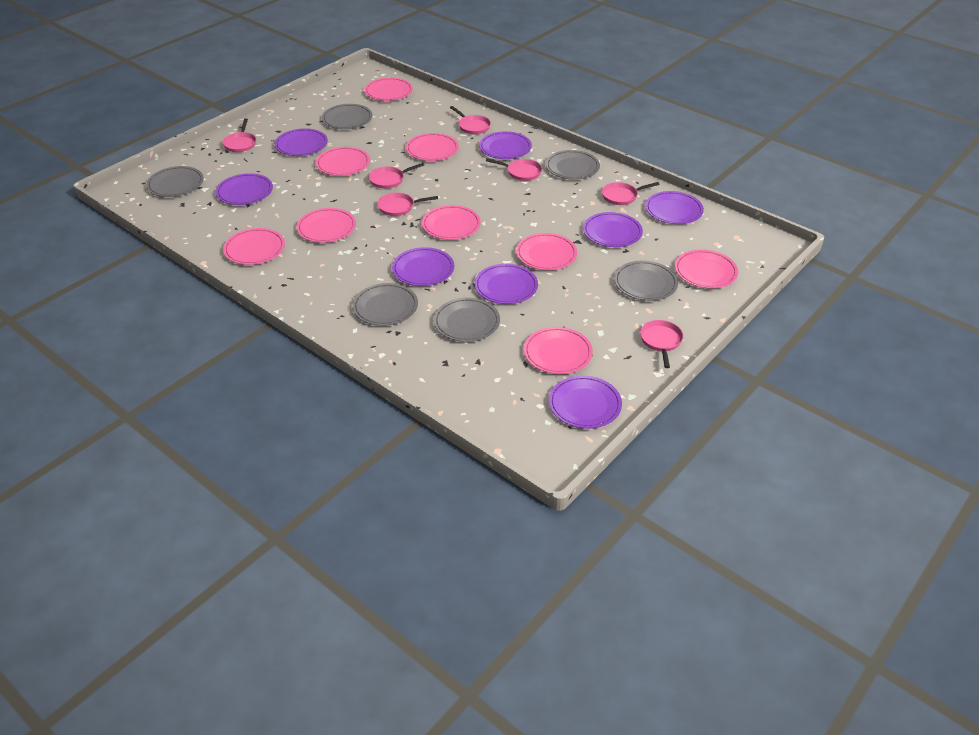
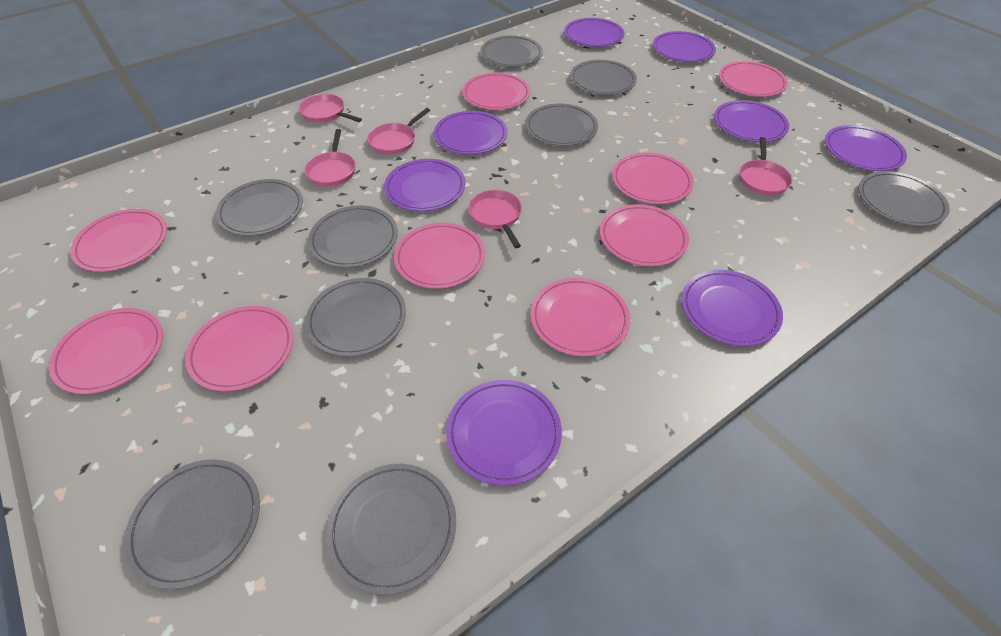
grey plate: [146,166,204,197] [322,104,372,129] [353,283,418,326] [434,298,500,342] [546,150,600,180] [614,261,678,301] = 6 -> [124,459,260,589] [216,179,303,236] [305,278,406,357] [308,205,398,268] [327,464,456,595] [480,35,543,67] [525,103,598,146] [570,60,637,95] [858,171,950,226] = 9
pink pan: [222,119,256,152] [369,163,424,189] [378,193,438,216] [450,106,491,134] [486,158,542,181] [602,182,660,205] [640,320,683,368] = 7 -> [299,94,362,123] [305,129,355,187] [367,108,430,155] [468,190,522,248] [739,137,792,196] = 5

